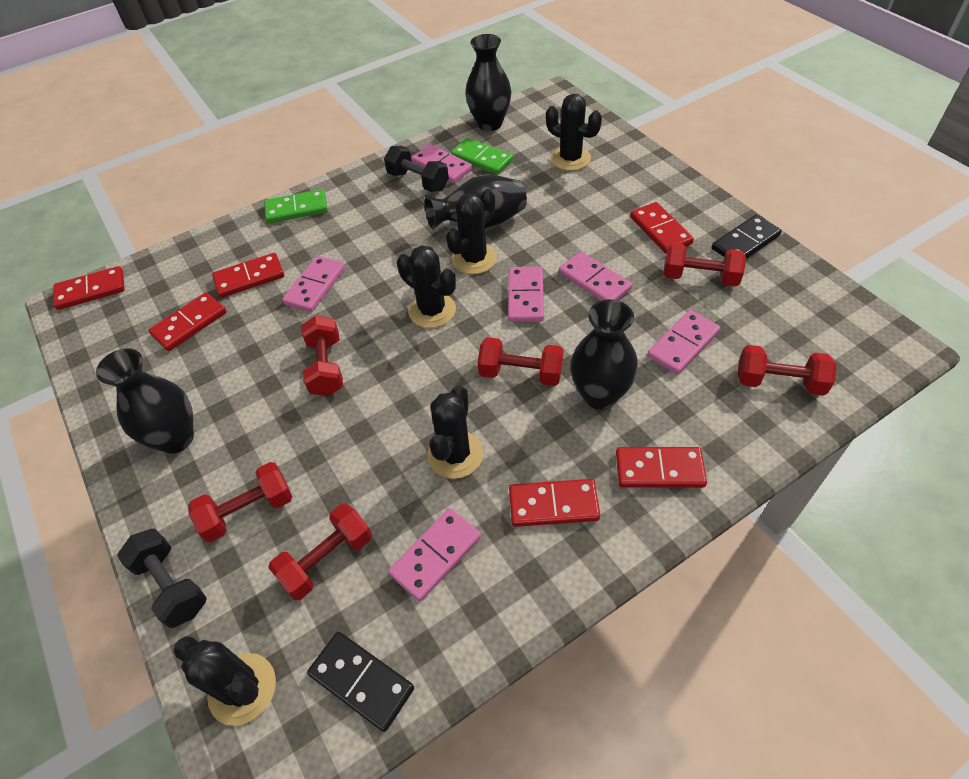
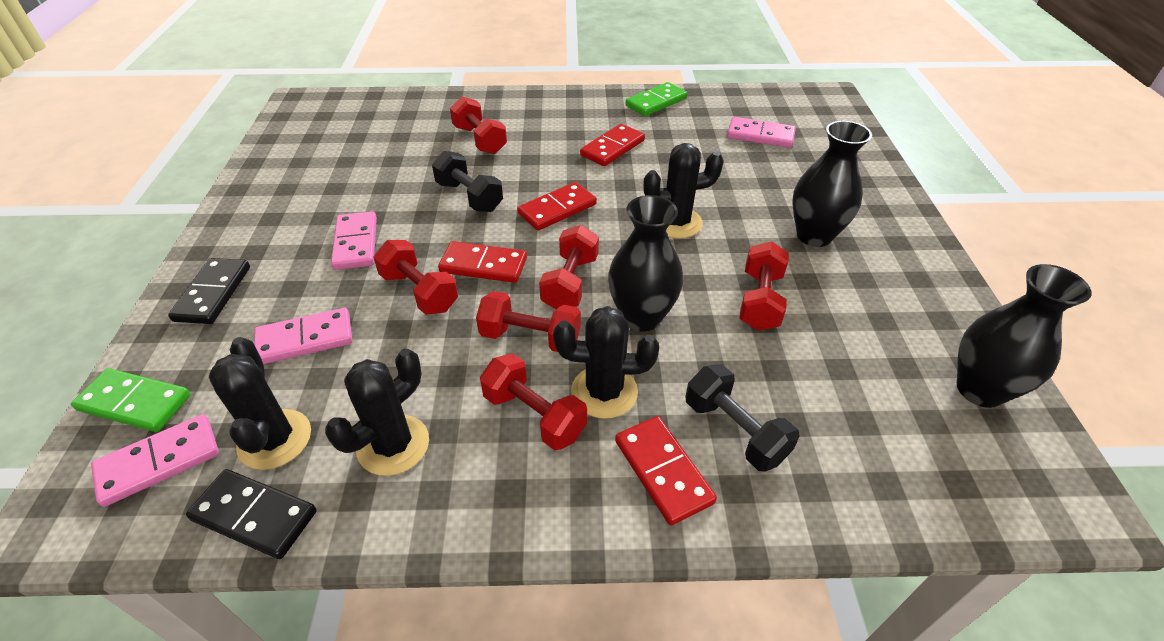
black cactus: [174,636,276,726] [397,245,456,328] [427,385,483,479] [446,189,497,274] [546,94,602,171] = 5 -> [209,337,311,470] [325,349,429,476] [553,306,659,419] [643,143,724,239] = 4
black vase: [96,348,194,454] [425,174,527,229] [465,34,512,131] [570,299,638,409] = 4 -> [608,195,683,332] [792,121,872,247] [957,264,1092,408] = 3
pink domino: [282,256,345,312] [388,508,481,602] [411,144,472,183] [508,267,544,322] [559,252,632,301] [647,310,720,375] = 6 -> [91,414,219,507] [254,308,352,364] [331,211,377,270] [727,117,796,148] = 4
red domino: [53,266,125,310] [148,292,227,351] [212,253,284,298] [509,479,600,527] [616,447,707,488] [630,202,694,254] = 6 -> [438,241,527,283] [517,182,597,231] [580,124,645,166] [615,416,717,525] = 4

